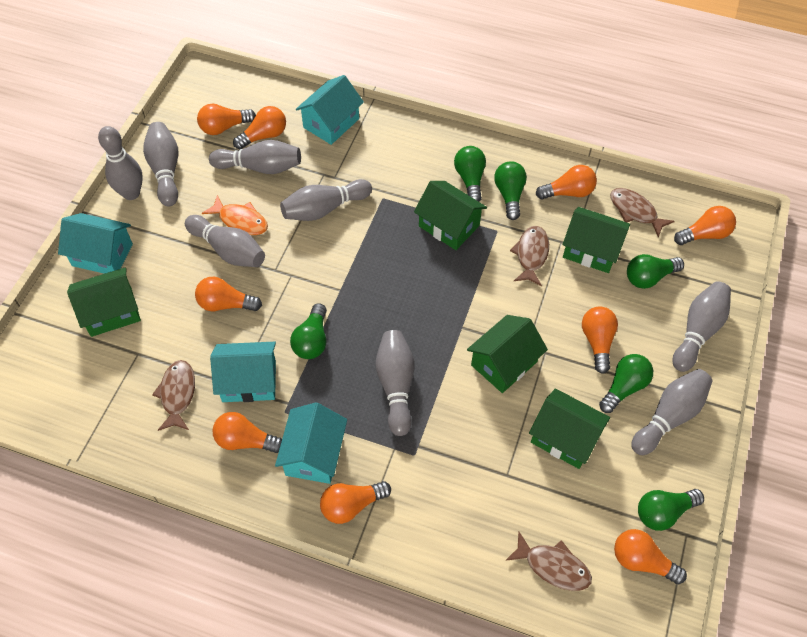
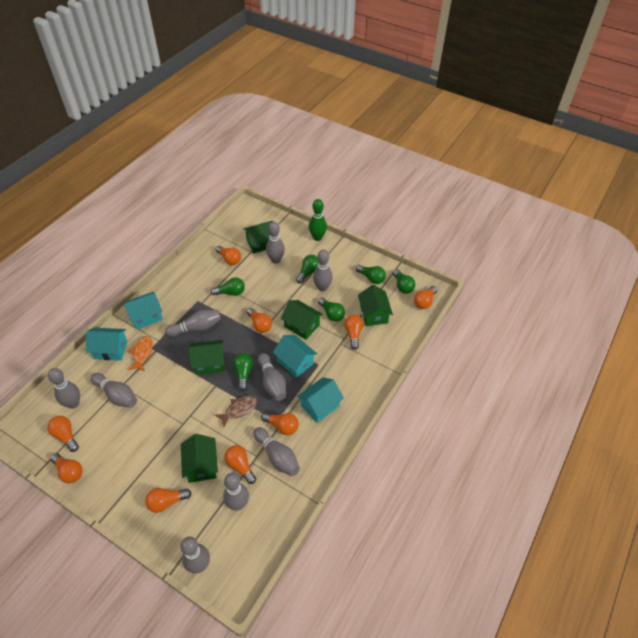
brown fish: [152,360,195,431] [505,531,592,591] [510,226,549,286] [610,188,675,237] = 4 -> [215,395,258,428] = 1
green bowling pin: none = 0 -> [309,199,327,241] = 1
grey bowling pin: [98,126,143,200] [143,122,178,206] [185,215,265,267] [209,140,301,174] [280,179,372,221] [376,330,414,436] [631,369,713,455] [673,281,731,372] = 8 -> [48,368,80,409] [91,373,137,408] [165,310,221,337] [180,537,210,574] [223,473,249,510] [254,427,300,476] [258,353,286,401] [266,222,285,264] [313,249,333,292] = 9

